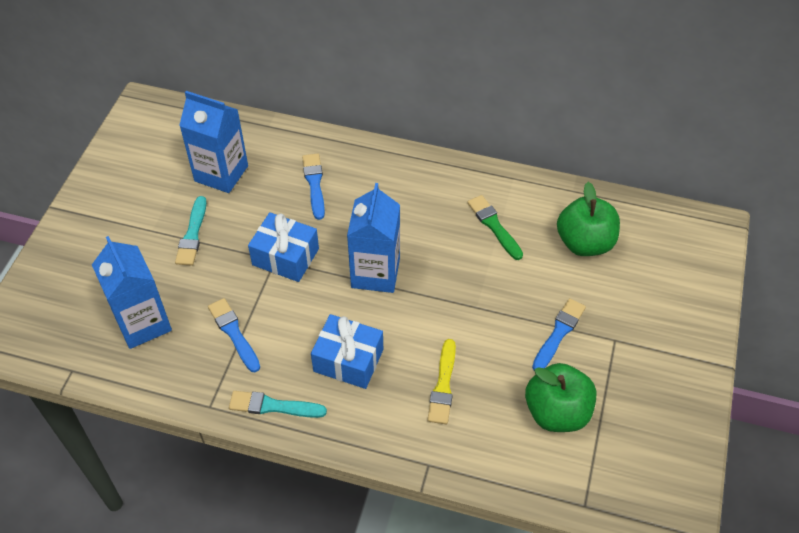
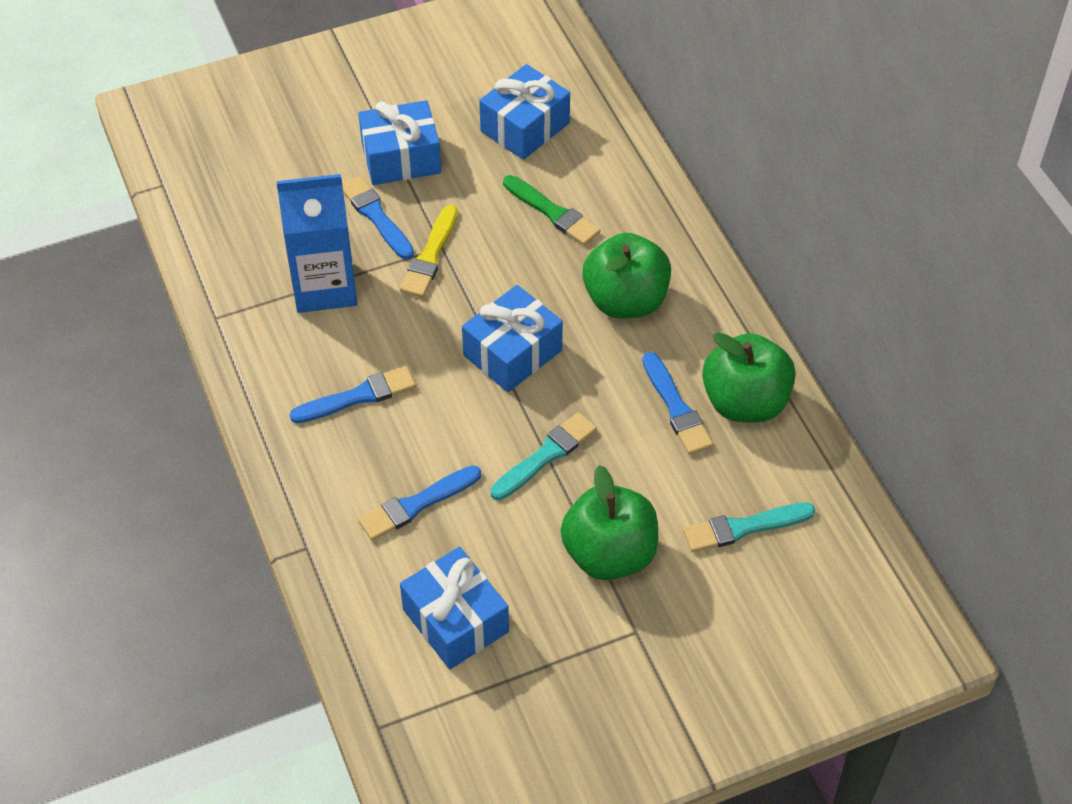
blue brush: [208,298,260,372] [302,154,325,220] [532,298,586,370] = 3 -> [290,366,416,423] [342,175,414,260] [358,465,481,541] [642,352,713,455] = 4
blue carton: [92,236,172,349] [179,91,248,193] [347,183,400,293] = 3 -> [276,174,357,313] = 1
blue gift: [248,212,319,282] [311,314,383,389] = 2 -> [358,100,441,185] [400,547,509,669] [462,285,563,392] [479,64,570,160] = 4
green apple: [525,363,596,432] [557,182,620,256] = 2 -> [561,465,658,580] [583,233,671,318] [702,332,796,423] = 3

